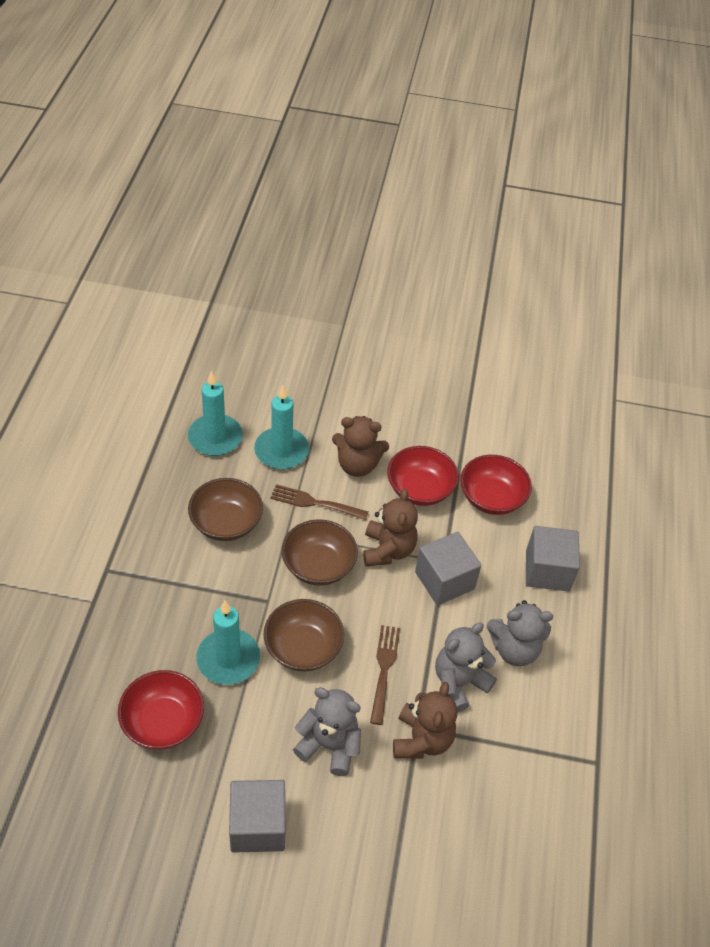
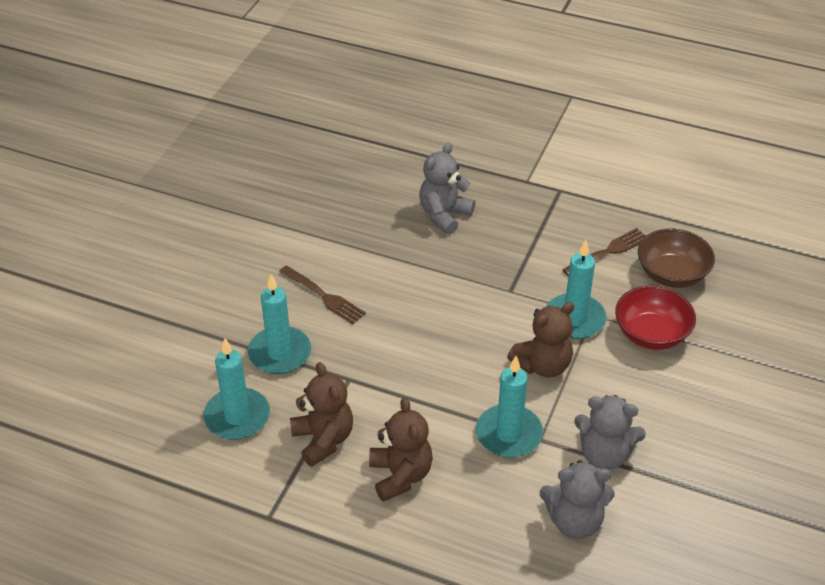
brown bowl: [188,478,263,541] [263,599,344,672] [281,519,358,586] = 3 -> [638,229,715,288] = 1
grey cube: [229,780,285,853] [415,532,481,605] [526,526,580,592] = 3 -> none = 0
red bowl: [118,670,204,749] [387,446,459,506] [460,455,532,515] = 3 -> [615,286,696,350] = 1
turquoise candle: [188,371,243,456] [196,601,260,685] [254,385,309,470] = 3 -> [203,338,270,440] [248,274,311,374] [476,356,543,458] [546,240,607,339] = 4

